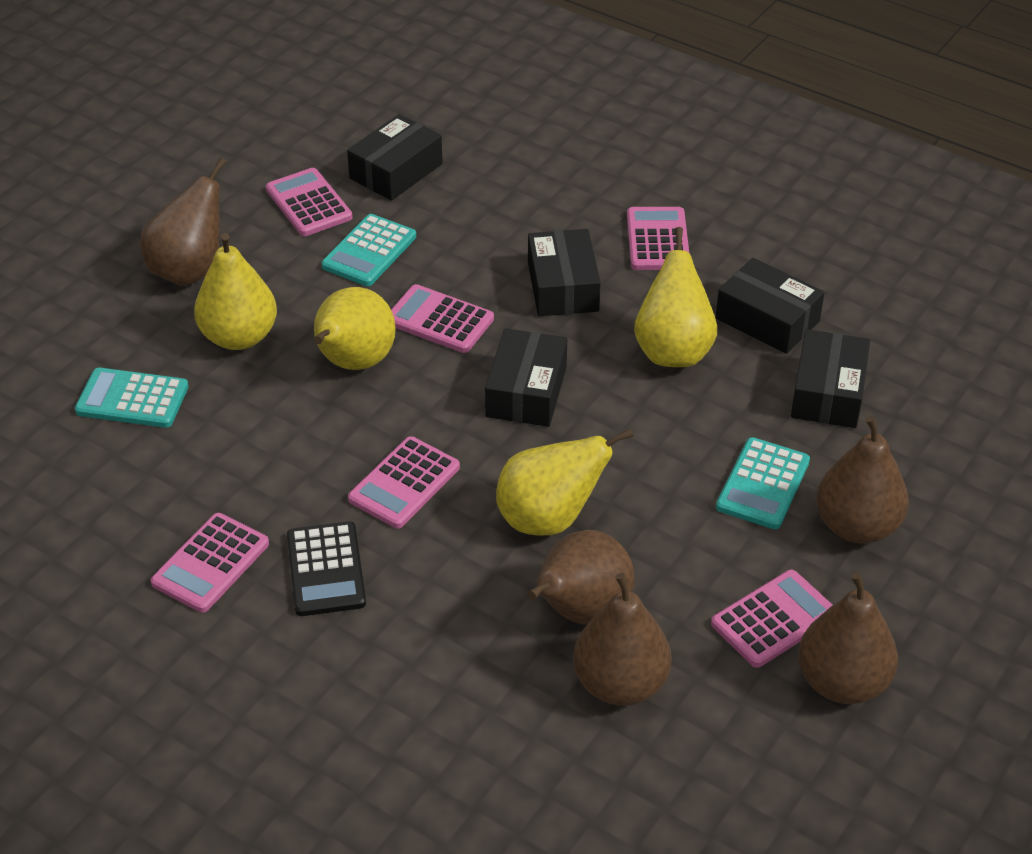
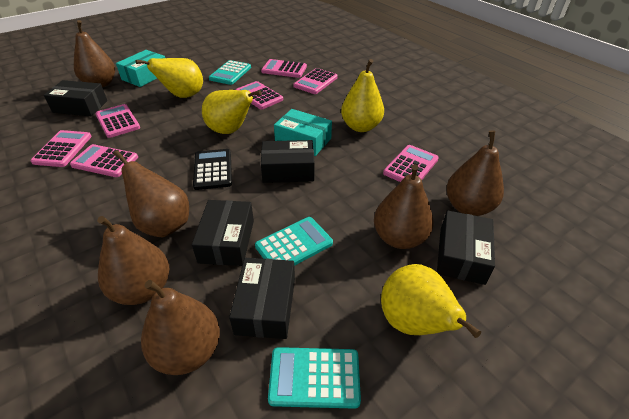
brown pear: [140,157,227,286] [527,530,635,625] [573,573,672,706] [798,572,898,704] [816,416,909,543] = 5 -> [74,20,115,87] [97,216,169,305] [114,150,189,237] [141,280,220,375] [374,164,434,249] [446,130,504,216] = 6
pink calculator: [151,513,269,613] [266,168,353,236] [348,436,460,528] [391,284,494,353] [627,207,689,270] [711,570,833,668] = 6 -> [31,130,92,167] [70,144,138,177] [95,104,140,138] [236,81,283,110] [261,59,307,78] [293,68,338,94] [383,145,439,182] = 7
turquoise box: none = 0 -> [116,50,165,87] [274,109,332,156] = 2

